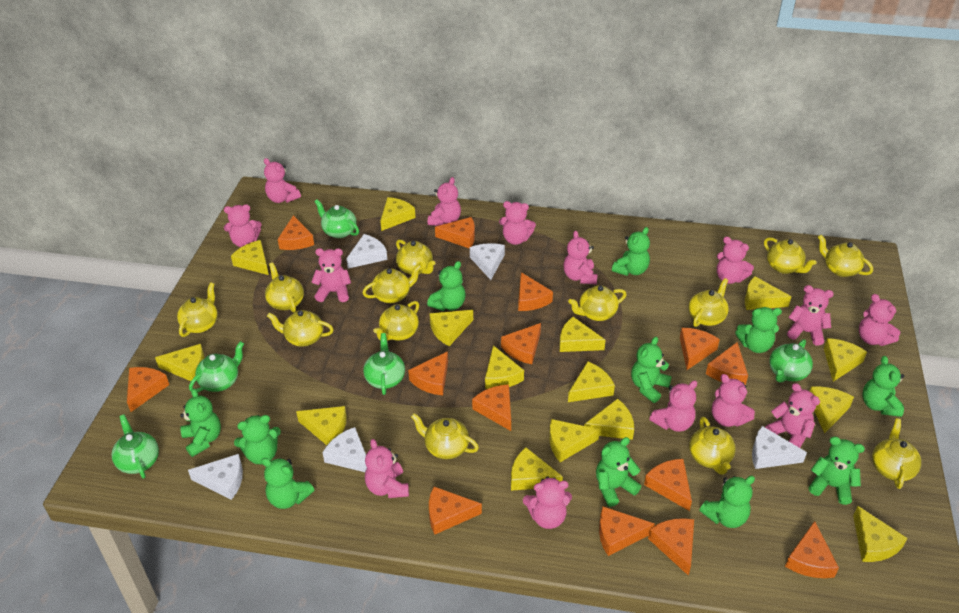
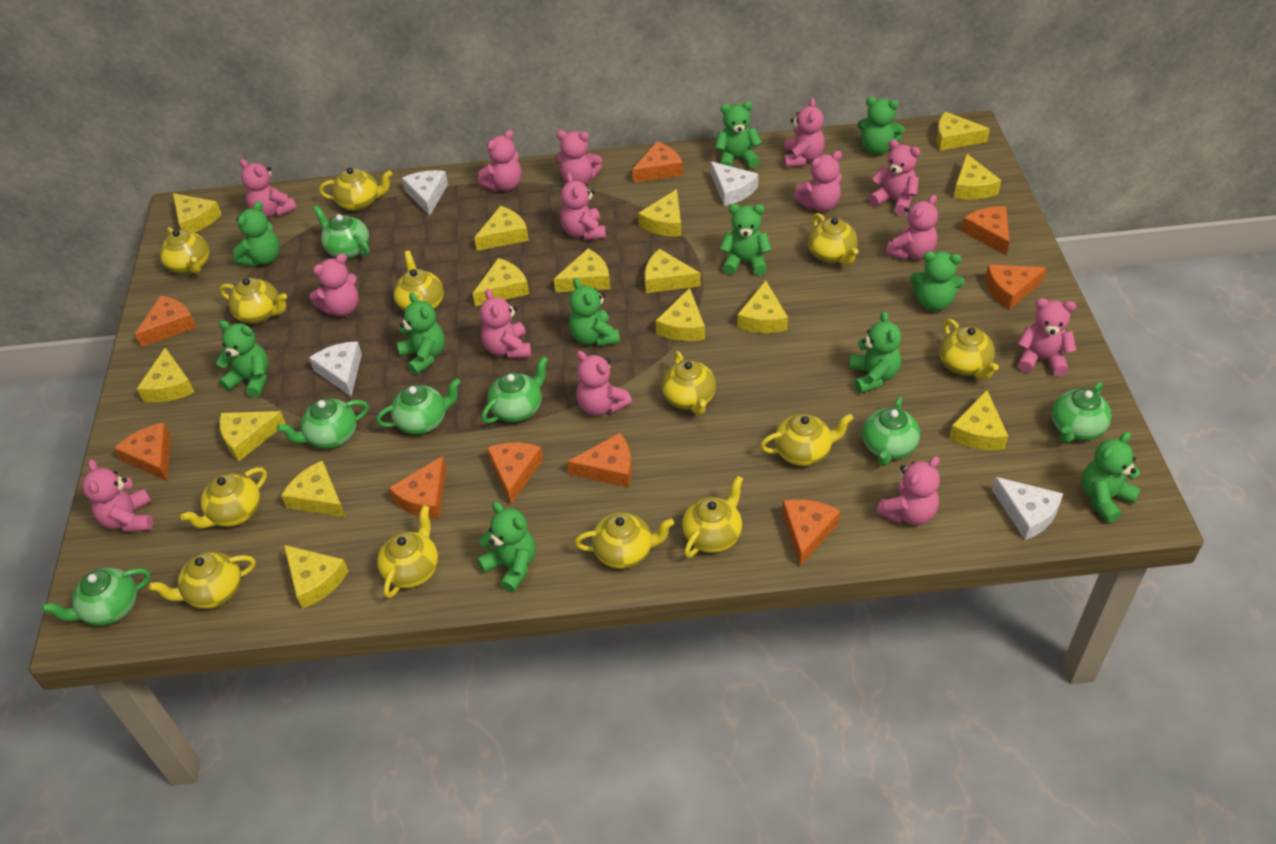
green teapot: [111,414,159,479] [189,341,244,392] [314,199,359,238] [363,333,405,395] [769,339,813,382] = 5 -> [42,568,151,626] [277,398,369,449] [313,206,370,259] [376,378,461,435] [482,356,548,423] [862,397,920,466] [1052,382,1112,443] = 7
orange cheese: [127,367,169,412] [278,215,314,250] [408,351,448,395] [429,487,482,535] [435,217,475,249] [472,384,511,431] [501,323,541,364] [518,272,553,311] [599,507,655,556] [644,459,692,511] [648,518,694,576] [680,328,720,370] [706,342,748,385] [785,521,839,578] = 14 -> [114,423,171,481] [135,296,197,347] [389,456,447,519] [487,442,543,504] [567,433,632,487] [632,141,683,183] [782,499,840,566] [961,206,1009,255] [985,264,1047,310] = 9
white cheese: [188,454,243,500] [323,427,367,472] [346,234,387,268] [470,243,505,280] [752,426,807,469] = 5 -> [309,341,362,396] [402,170,448,216] [711,162,758,206] [992,477,1063,540] = 4

